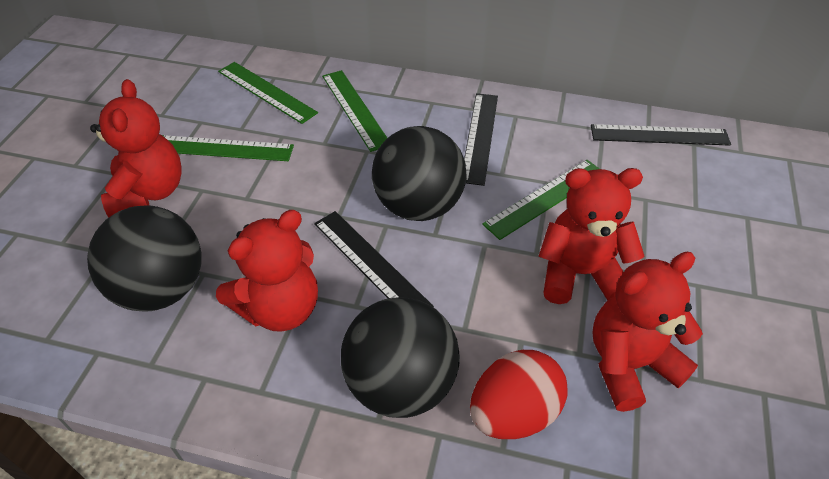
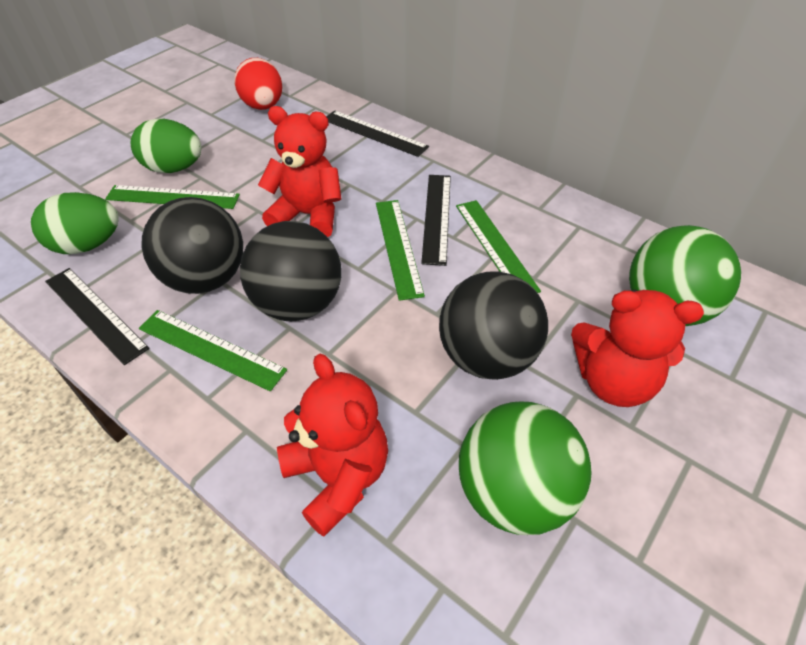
green ball: none = 0 -> [459,402,591,535] [629,225,741,326] = 2
green egg: none = 0 -> [31,192,119,254] [131,119,202,173] = 2
red teddy bear: [90,79,182,217] [216,210,318,332] [538,168,645,304] [592,252,703,412] = 4 -> [258,106,342,237] [277,354,388,537] [571,290,704,407] = 3

